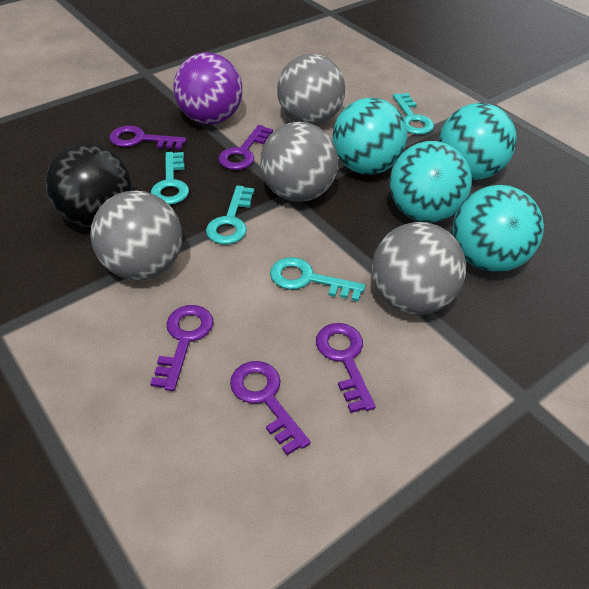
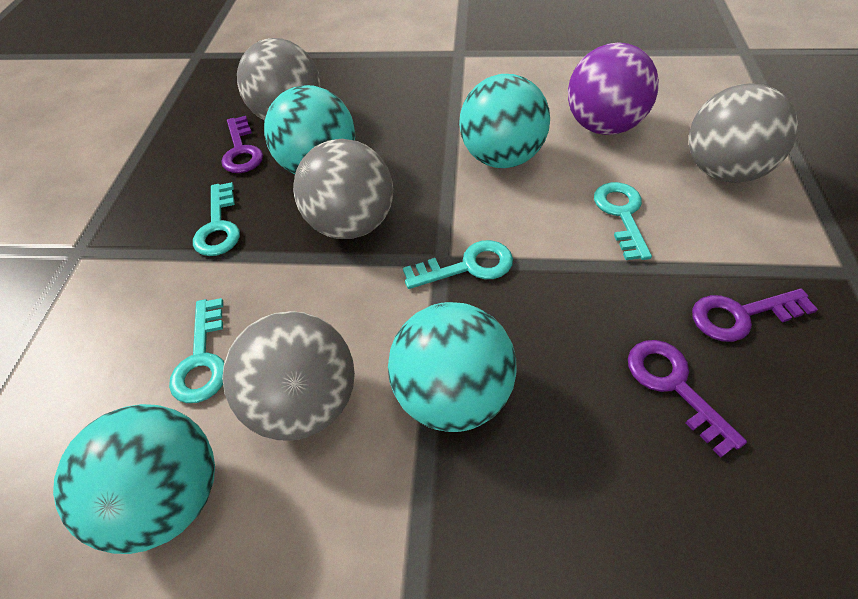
black ball: [45,144,132,227] = 1 -> none = 0
purple key: [109,125,187,150] [150,305,213,391] [218,125,273,170] [230,361,311,455] [316,323,376,413] = 5 -> [221,116,263,173] [628,340,747,458] [692,289,818,342] = 3

